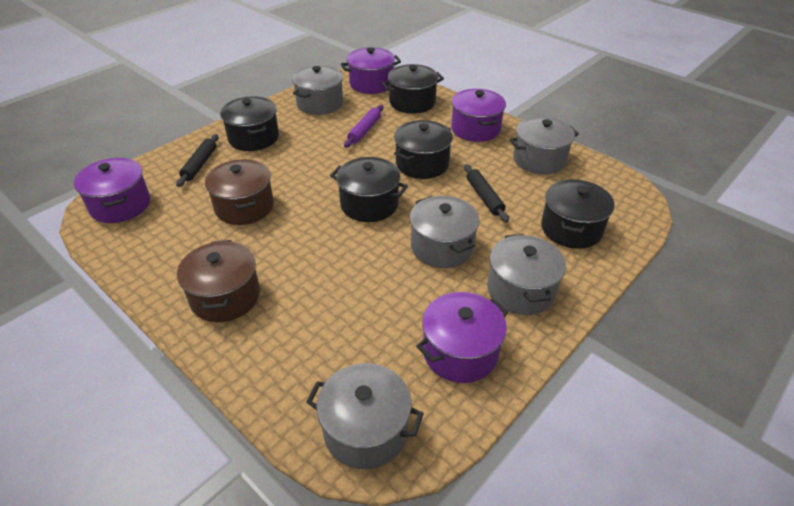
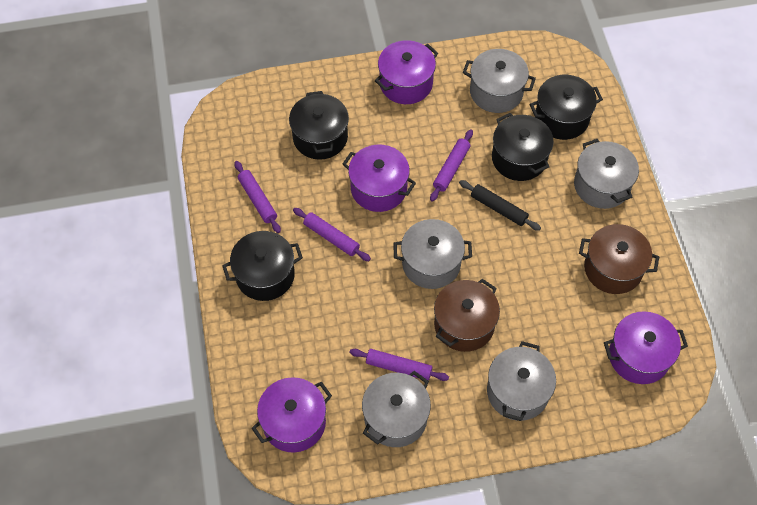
black pot: [220,96,279,151] [330,157,408,222] [382,64,444,114] [394,120,453,179] [541,179,614,249] = 5 -> [222,231,303,301] [289,91,349,160] [492,113,554,181] [530,75,603,140] = 4
black rolling pin: [176,134,219,187] [464,164,509,223] = 2 -> [459,180,541,231] = 1
purple rolling pin: [344,105,383,148] = 1 -> [234,161,281,233] [293,208,371,261] [350,349,449,381] [430,129,473,201] = 4

